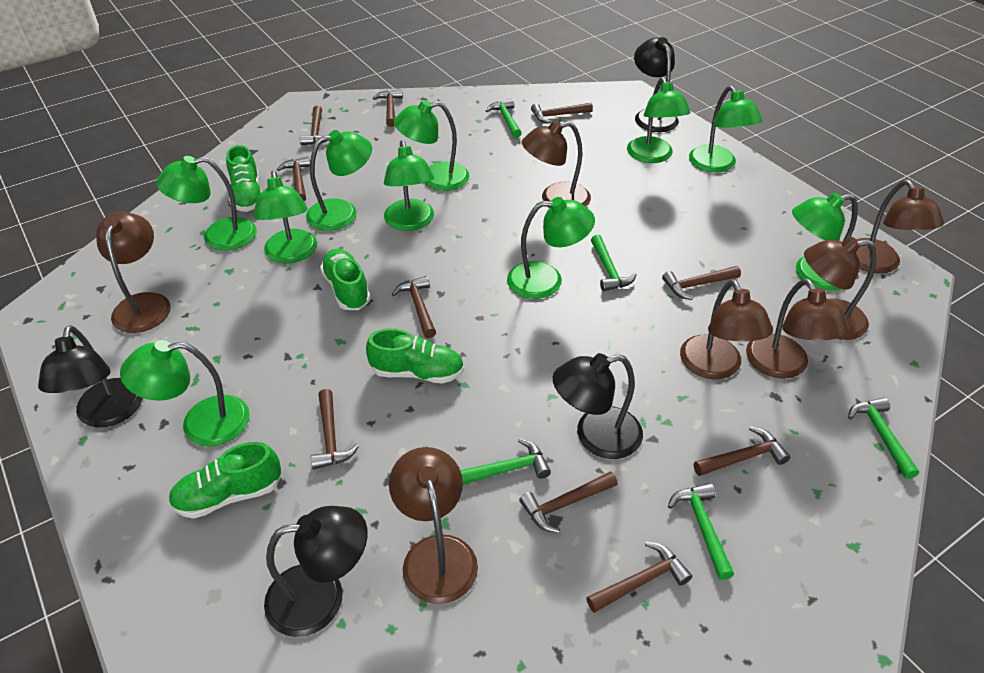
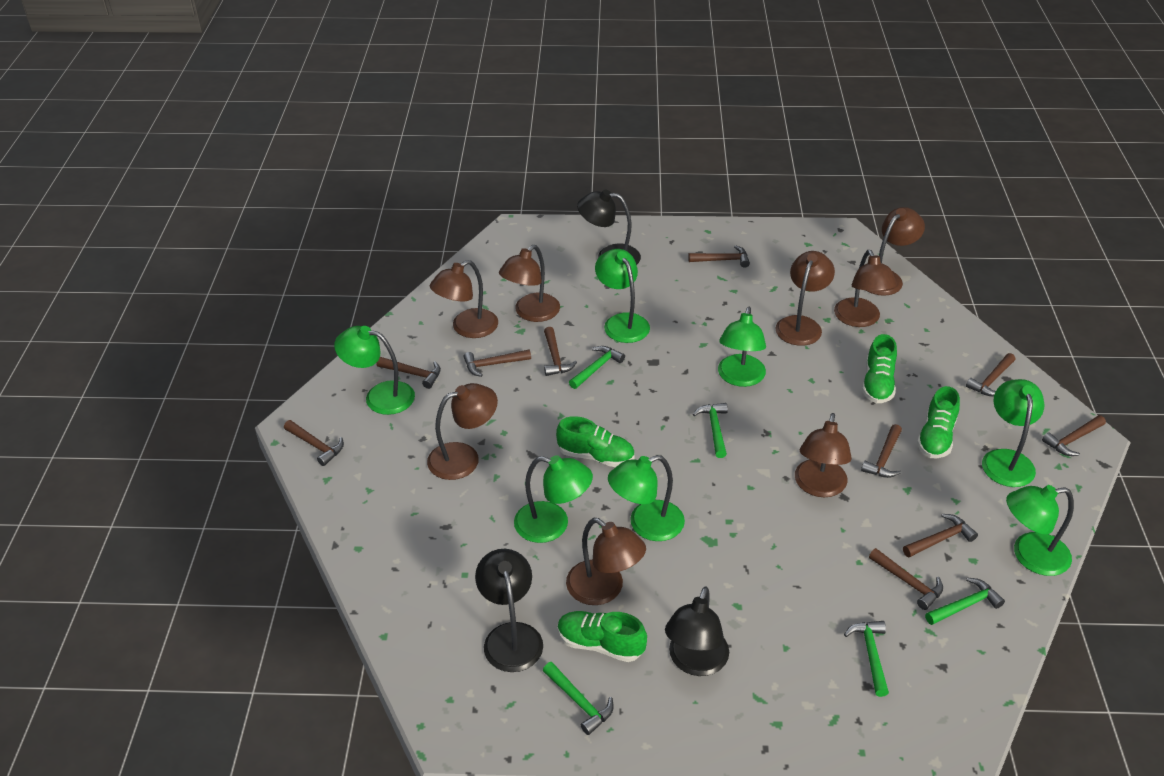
black lamp: [38,325,143,427] [264,506,368,637] [553,353,643,459] [634,37,679,132] = 4 -> [475,549,543,672] [577,189,641,265] [665,587,729,676] = 3
brown lamp: [96,212,171,333] [389,447,478,604] [522,121,591,208] [680,279,773,379] [746,278,849,379] [804,236,877,340] [856,180,944,274] = 7 -> [427,383,498,480] [430,260,498,338] [499,245,560,322] [566,518,646,605] [776,251,835,346] [795,413,852,497] [834,250,897,327] [866,207,925,296] = 8
green lamp: [120,340,250,447] [156,156,257,251] [254,170,317,264] [306,130,372,231] [384,140,434,231] [394,100,469,191] [507,197,595,299] [627,77,691,163] [689,86,763,172] [792,193,858,291] = 10 -> [334,326,415,415] [514,455,593,543] [595,249,650,343] [608,455,685,541] [718,307,766,387] [982,379,1044,487] [1006,485,1074,576] = 7

